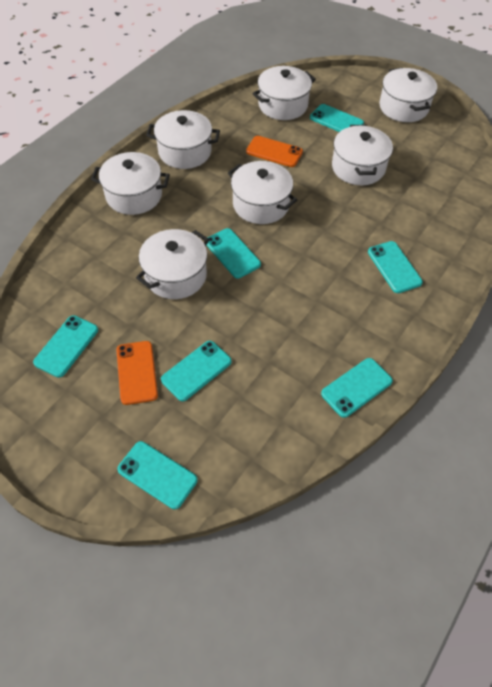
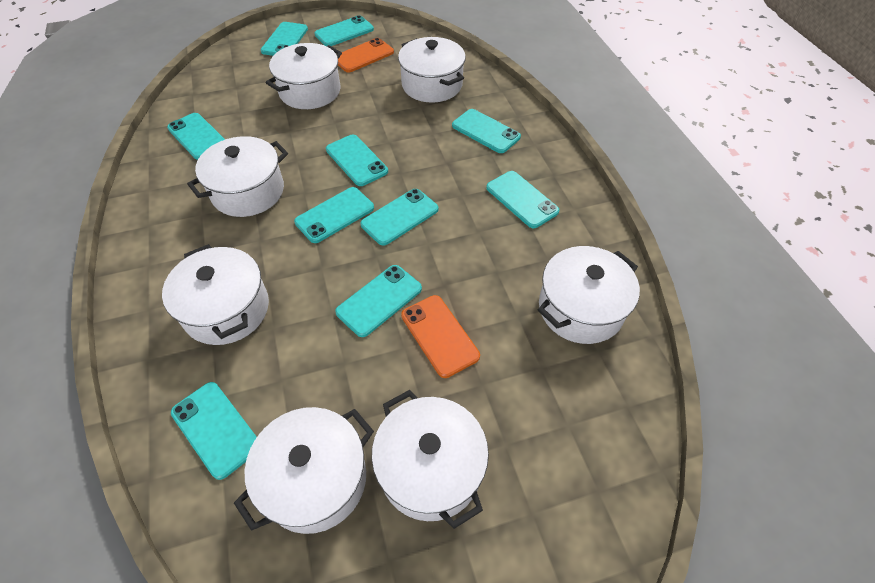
turquoise phone: [33,315,98,378] [117,441,197,509] [161,341,232,401] [206,228,261,278] [310,104,364,132] [321,358,393,418] [368,241,423,293] = 7 -> [167,113,225,160] [171,382,257,480] [261,22,308,56] [294,187,374,243] [315,15,374,46] [326,135,388,186] [335,265,422,337] [360,189,438,246] [452,109,521,153] [486,171,559,228] = 10

